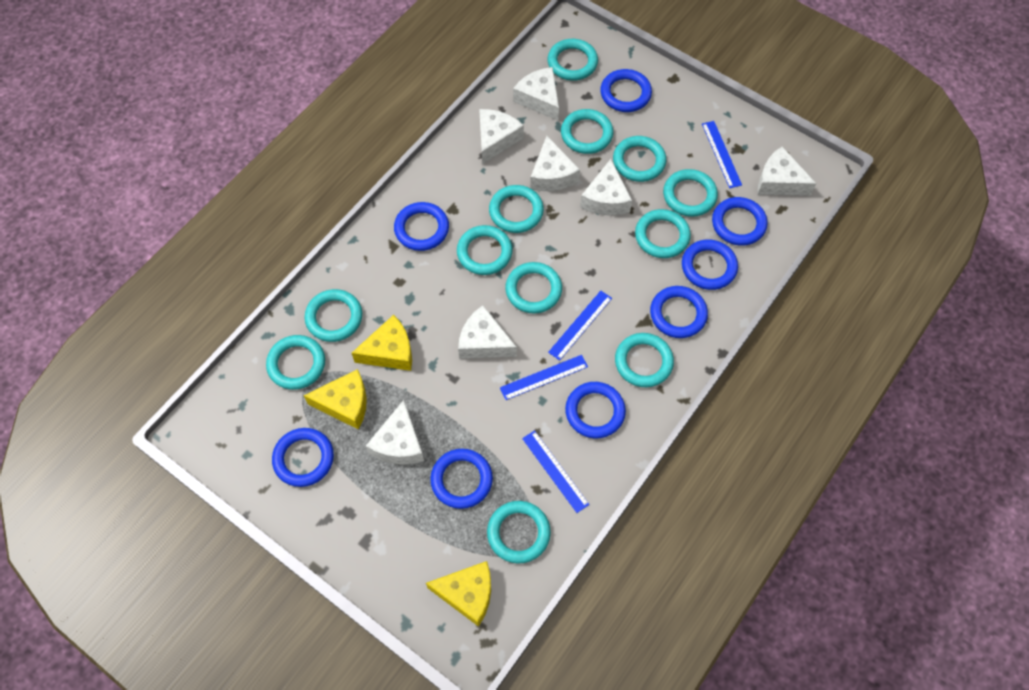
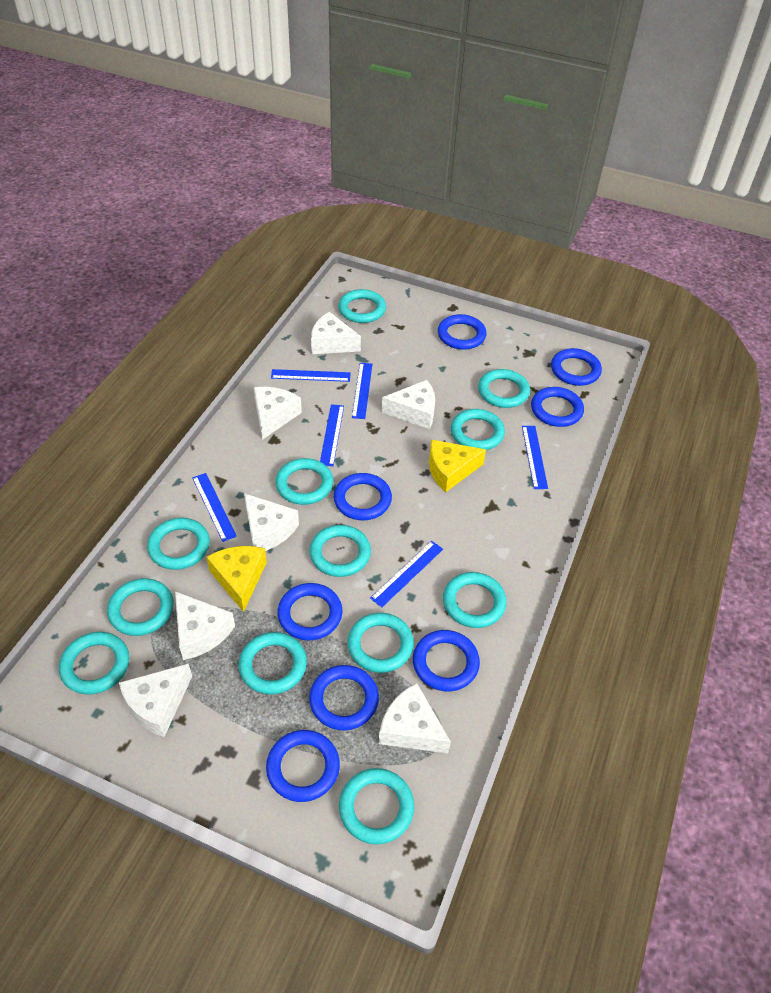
blue ruler: [500,355,588,400] [522,430,590,513] [548,291,612,361] [702,121,742,188] = 4 -> [192,473,237,542] [271,369,350,382] [320,404,344,466] [352,363,373,419] [370,541,443,607] [522,426,548,489] = 6
yellow cheese: [304,369,367,429] [352,315,412,371] [426,561,491,627] = 3 -> [206,546,267,612] [429,440,486,492] = 2

